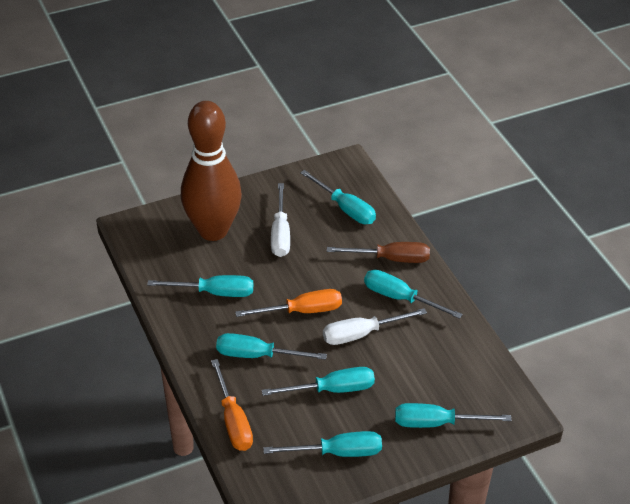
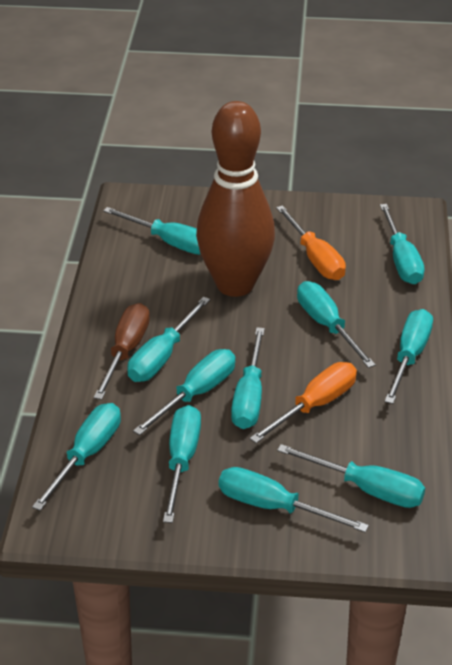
turquoise screwdriver: [147,275,253,297] [216,333,327,360] [262,367,375,396] [263,431,382,457] [300,170,376,224] [364,270,463,319] [395,403,512,428] = 7 -> [32,403,121,511] [103,207,201,255] [127,297,210,382] [133,349,235,435] [163,405,201,523] [219,467,369,532] [231,327,265,429] [277,444,425,508] [297,281,376,368] [380,204,425,284] [385,309,433,404] = 11
white screwdriver: [271,183,290,257] [323,308,427,345] = 2 -> none = 0

